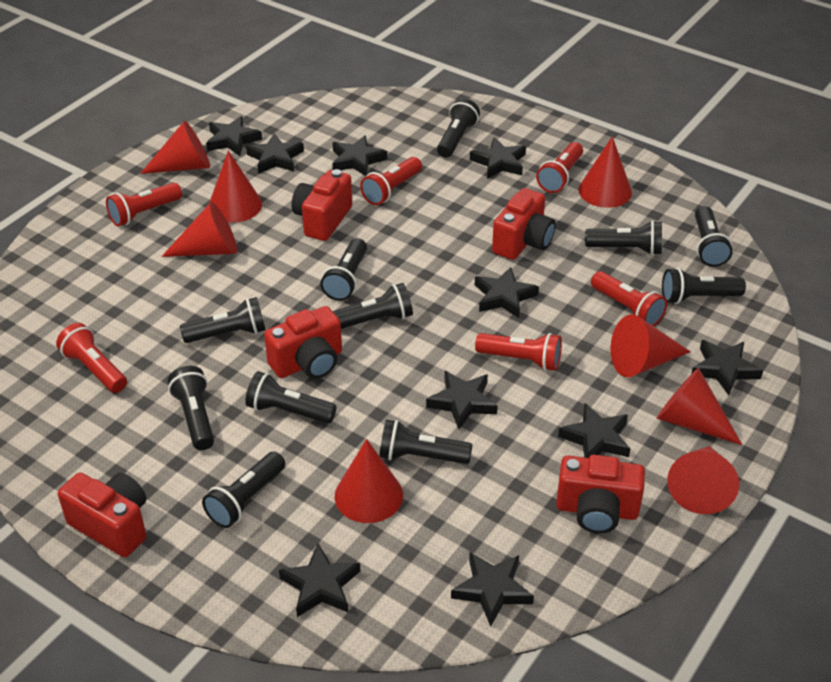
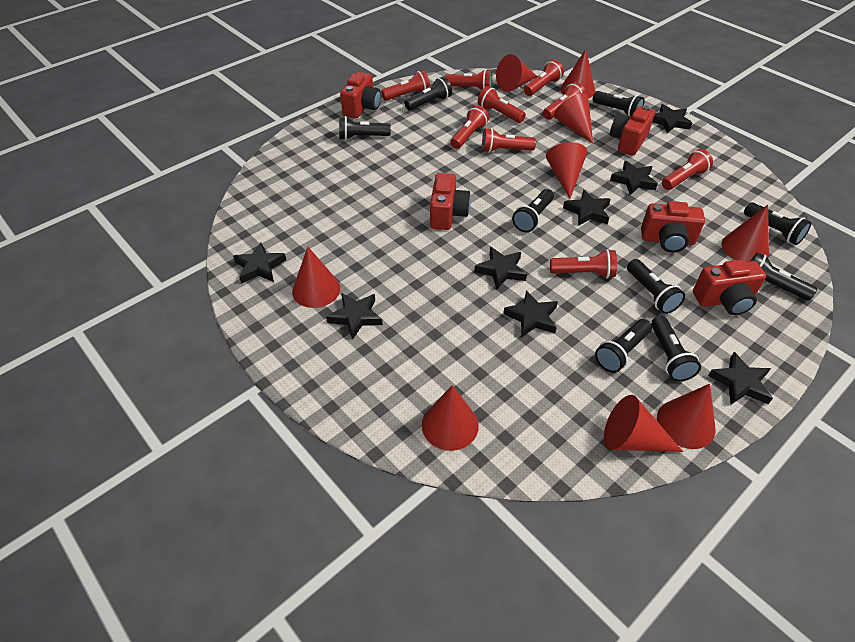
black flashlight: [168,366,214,450] [180,297,266,343] [202,452,285,528] [245,371,337,424] [320,238,367,301] [333,283,413,329] [379,420,472,464] [437,98,480,158] [585,220,662,255] [662,268,746,304] [695,206,733,267] = 11 -> [339,116,391,140] [404,76,452,111] [512,189,554,232] [593,91,644,117] [595,319,652,373] [627,259,685,314] [651,316,701,382] [744,202,812,245] [751,252,817,300] = 9
black star: [206,116,262,156] [246,133,304,174] [279,543,360,617] [332,135,387,176] [426,371,498,429] [451,552,534,627] [470,137,526,179] [475,267,539,318] [558,403,631,458] [691,340,763,395] = 10 -> [233,242,286,284] [326,293,383,340] [474,247,527,289] [503,290,558,338] [563,189,611,226] [610,161,658,195] [653,104,692,133] [708,352,773,405] = 8
red cone: [140,121,210,174] [161,202,237,257] [209,151,262,223] [335,439,403,523] [578,136,632,208] [610,314,691,377] [656,368,742,445] [667,446,739,514] = 8 -> [292,247,340,308] [422,385,479,451] [496,54,537,92] [546,142,587,198] [554,93,593,144] [560,49,595,98] [604,395,683,452] [657,384,715,449] [722,205,769,262] = 9
red flashlight: [56,323,127,393] [106,183,182,226] [360,157,422,205] [475,333,562,371] [536,142,583,193] [591,271,667,326] = 6 -> [381,70,430,101] [445,69,492,90] [450,105,489,149] [478,86,526,123] [482,128,536,153] [524,60,564,96] [543,82,586,120] [550,249,617,278] [662,149,713,190] = 9

